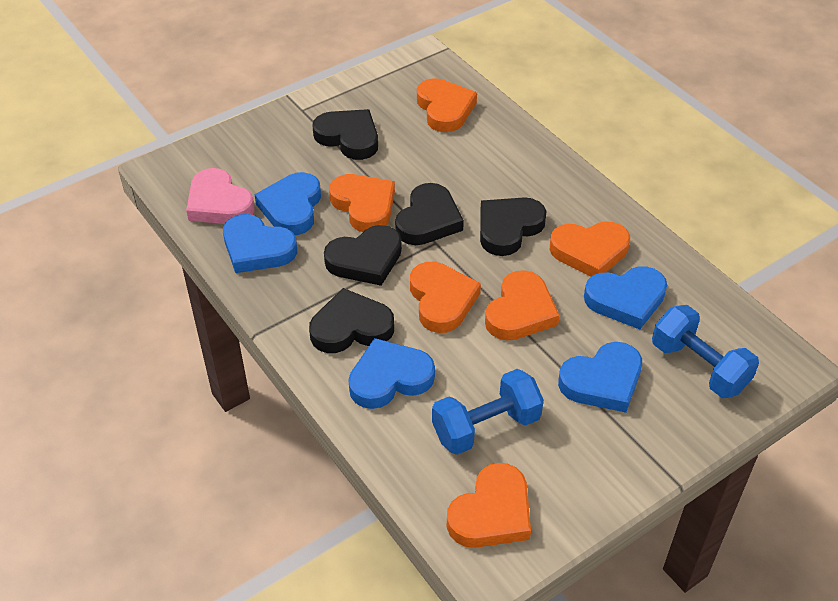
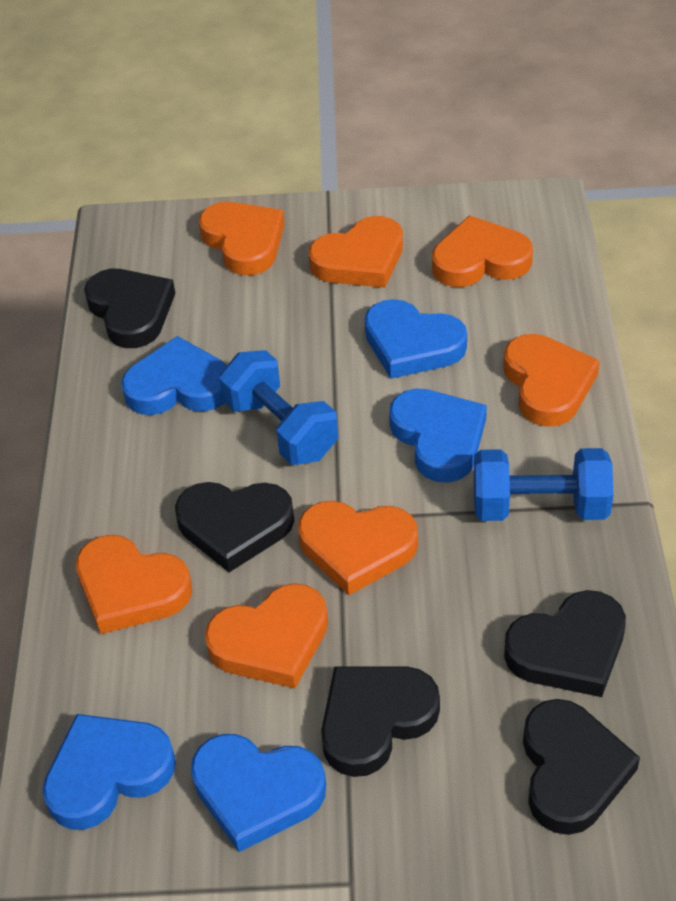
orange heart: [329,174,395,232] [410,262,481,333] [417,78,477,132] [447,463,531,548] [485,270,560,340] [550,221,630,276] = 6 -> [76,535,192,634] [199,202,285,275] [205,583,328,688] [298,501,418,595] [309,216,403,288] [432,215,533,287] [504,334,600,427] = 7
pink heart: [186,168,254,224] = 1 -> none = 0

